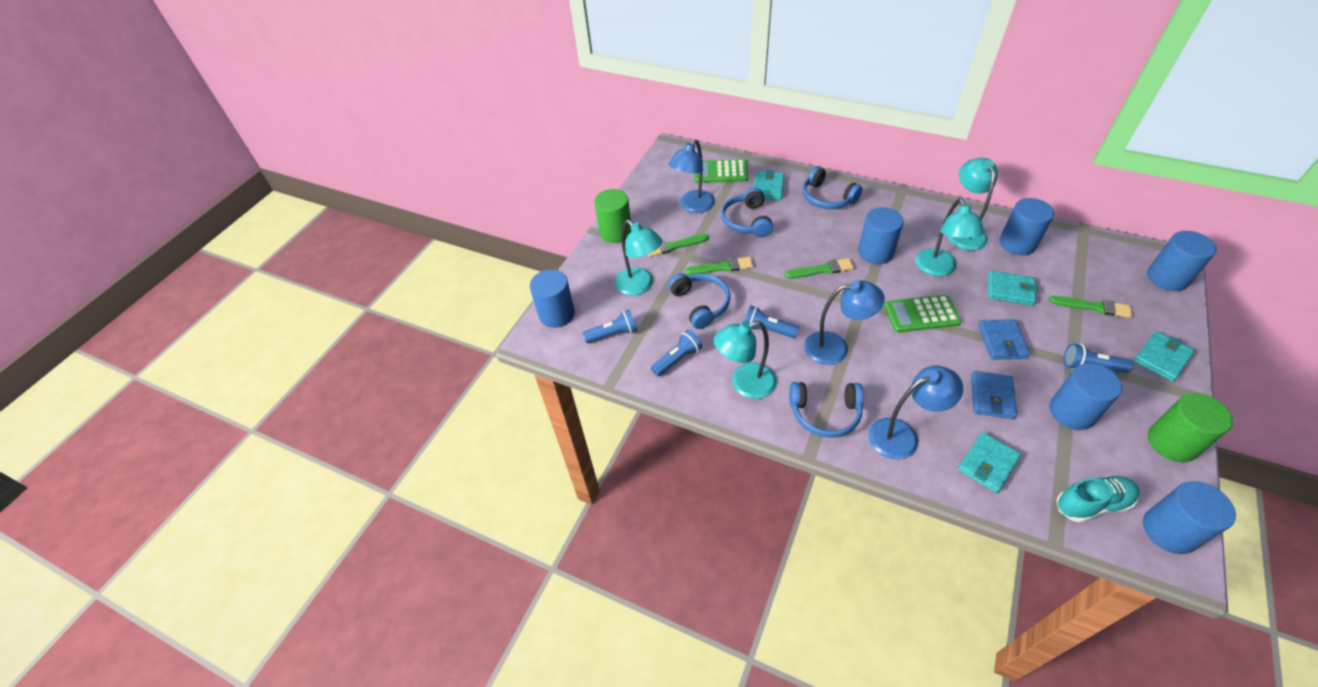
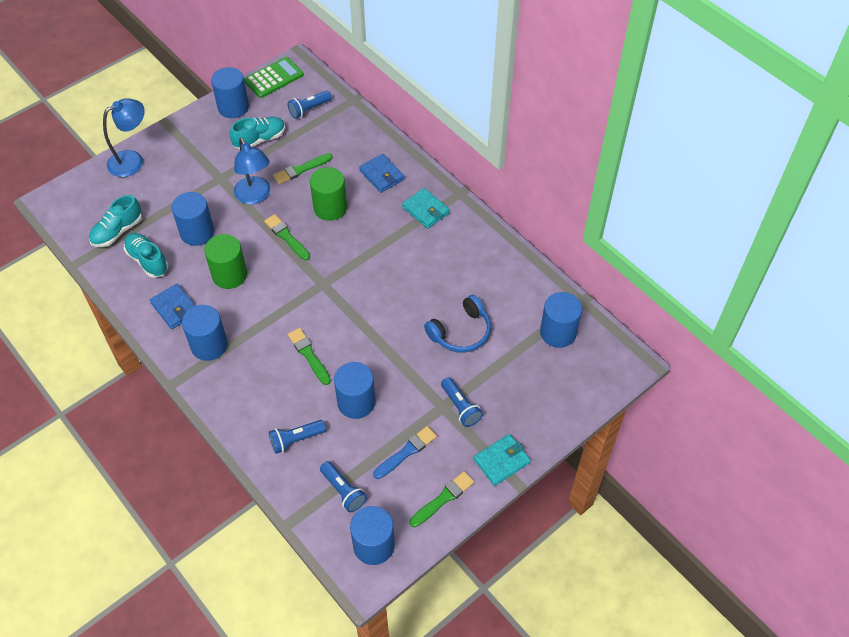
blue brush: none = 0 -> [373,426,437,479] = 1
blue headphones: [668,273,731,329] [721,188,773,237] [789,382,864,438] [802,166,862,209] = 4 -> [424,295,491,353] = 1
blue lamp: [669,139,715,213] [804,280,885,365] [868,366,963,459] = 3 -> [103,98,145,177] [234,137,270,204] = 2
green calculator: [694,159,748,183] [884,295,961,333] = 2 -> [244,57,304,98] = 1
turquoise lamp: [615,220,663,296] [714,321,777,399] [915,198,984,276] [948,158,998,251] = 4 -> none = 0
turquoise shoe: [1056,475,1140,523] = 1 -> [89,195,142,247] [124,233,168,278] [230,117,285,149] = 3
turquoise wallet: [754,170,784,200] [958,432,1021,493] [988,271,1038,306] [1134,331,1195,382] = 4 -> [402,188,450,229] [474,434,531,486] = 2

